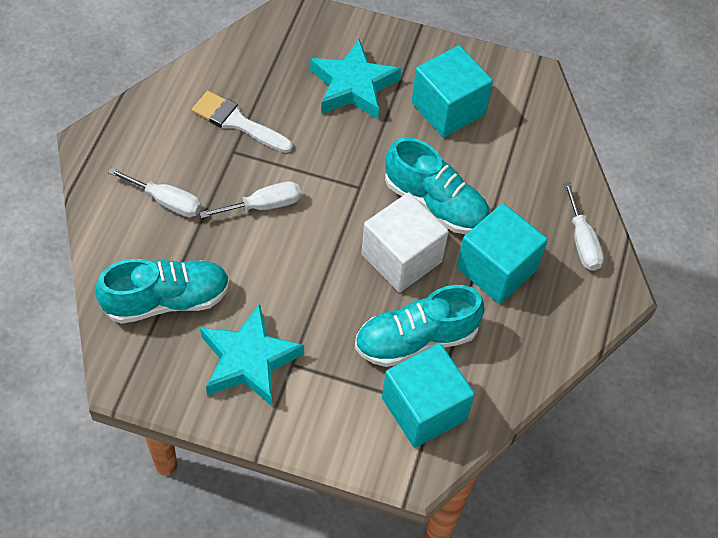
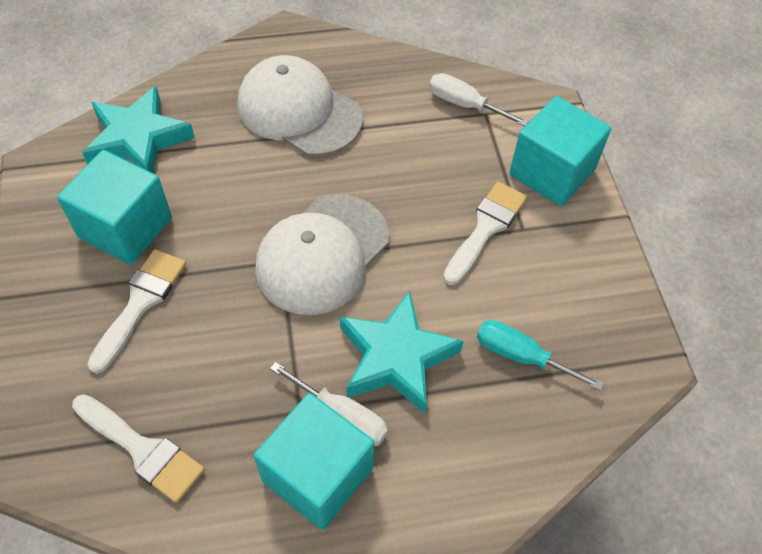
turquoise screwdriver: none = 0 -> [477,320,604,391] = 1
turquoise shoe: [95,259,230,324] [355,285,485,367] [385,137,490,234] = 3 -> none = 0
white brush: [192,91,293,153] = 1 -> [72,394,205,503] [87,249,186,374] [443,182,527,285] = 3
white cap: none = 0 -> [238,55,363,156] [255,194,389,315] = 2
white cube: [361,192,449,292] = 1 -> none = 0
white screwdriver: [108,168,202,217] [200,181,301,218] [563,182,604,271] = 3 -> [270,362,388,446] [429,73,529,126] = 2

